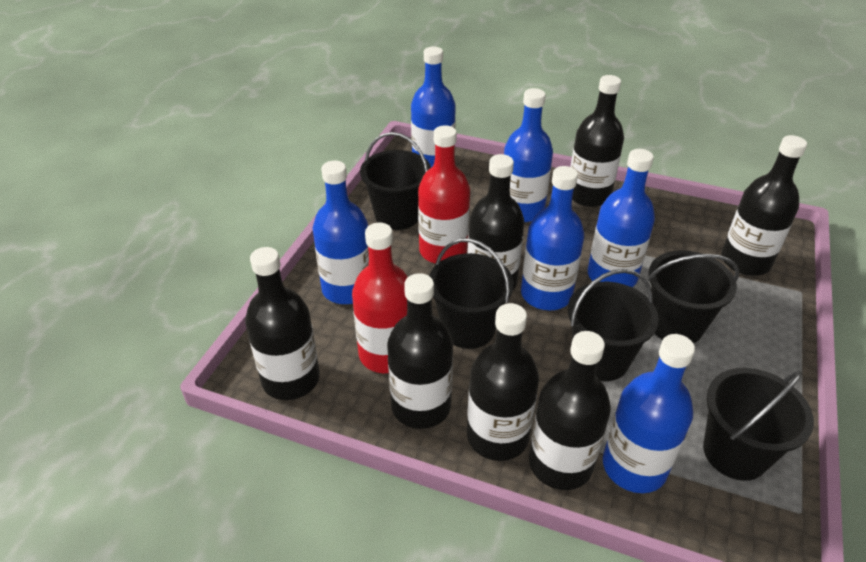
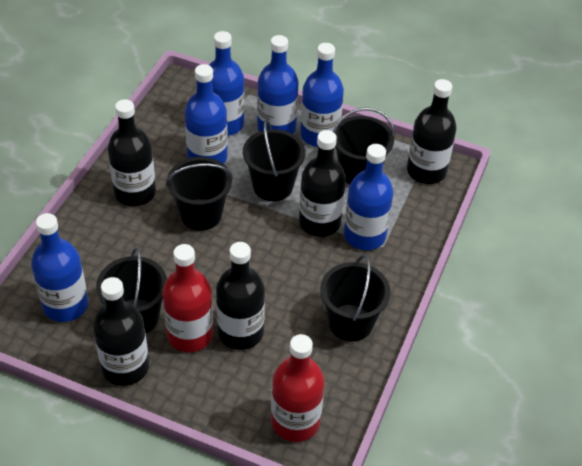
black bottle: [245,247,320,400] [387,273,453,429] [467,154,524,290] [467,303,539,461] [529,331,611,490] [570,75,624,207] [721,135,807,276] = 7 -> [93,277,149,386] [108,99,156,206] [216,242,265,350] [299,130,346,237] [407,79,457,184] = 5

